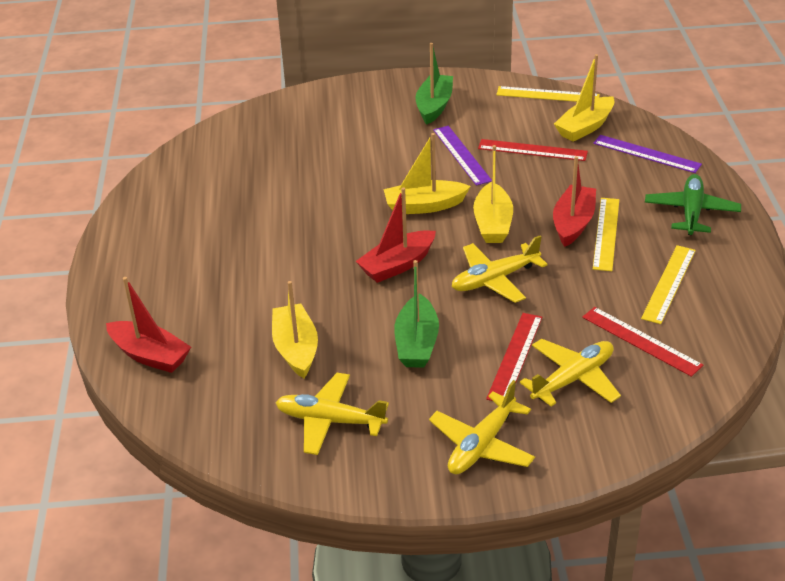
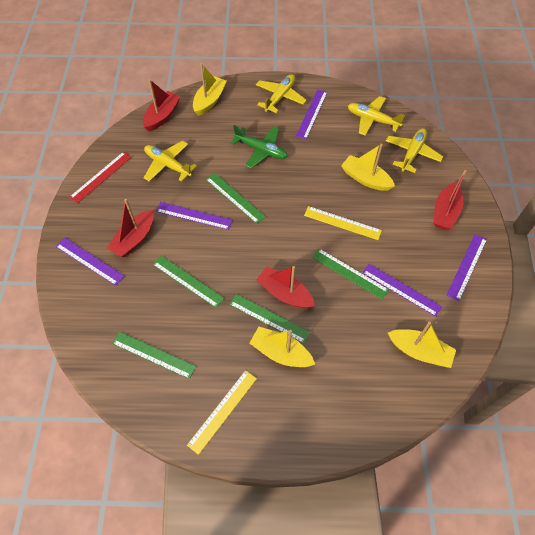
green boat: [394,260,439,368] [416,43,453,125] = 2 -> none = 0
green ruler: none = 0 -> [112,332,196,379] [153,256,224,308] [206,173,266,224] [229,294,311,344] [312,248,389,300] = 5
purple ruler: [433,126,492,186] [593,135,702,173] = 2 -> [56,237,124,286] [156,202,233,230] [296,89,328,139] [362,264,442,317] [447,234,487,301] = 5
red boat: [106,277,191,373] [356,187,436,283] [553,156,596,247] = 3 -> [107,199,154,257] [143,79,181,131] [256,266,315,308] [434,170,467,230] = 4
red ruler: [478,139,588,161] [486,313,542,401] [582,307,703,377] = 3 -> [69,152,132,203] = 1
yellow ruler: [496,86,600,102] [593,198,619,271] [641,245,696,324] = 3 -> [187,370,257,455] [304,206,382,240] = 2

